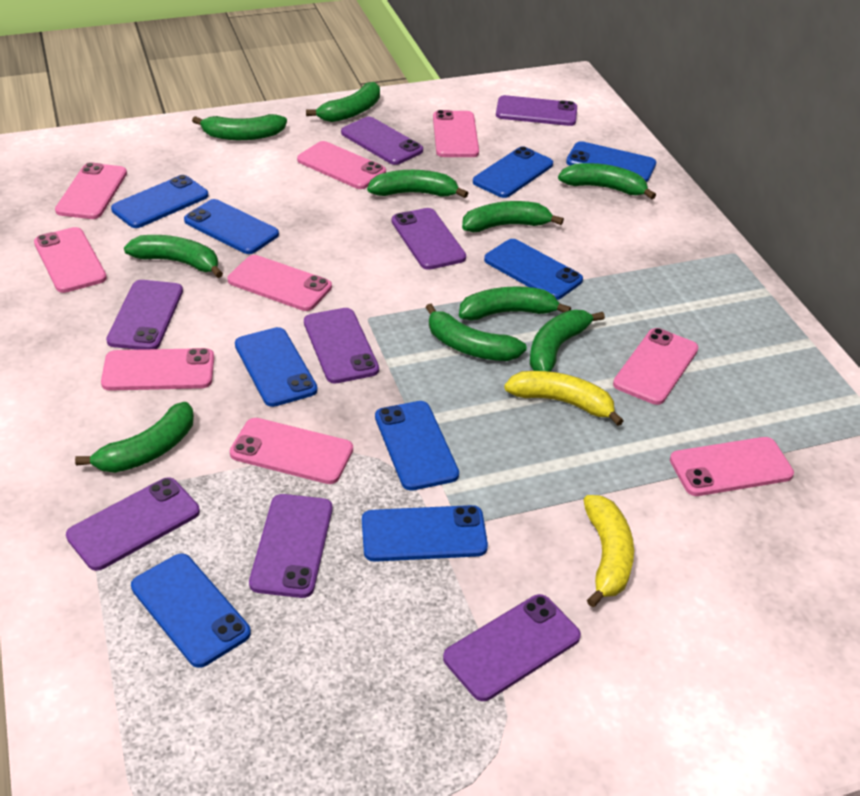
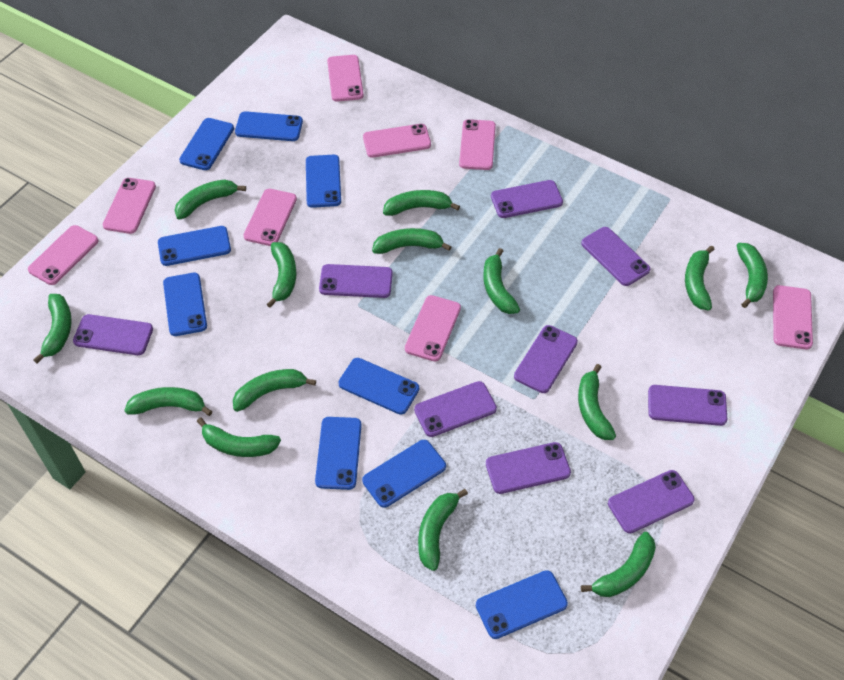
green banana: [75,402,194,473] [124,235,223,278] [192,114,287,140] [306,82,380,122] [367,170,468,198] [425,304,527,361] [459,286,571,321] [462,201,564,232] [530,310,605,372] [558,163,656,199] = 10 -> [33,294,72,363] [124,387,213,416] [175,179,246,220] [197,417,281,457] [233,369,316,412] [267,242,296,308] [372,228,451,254] [383,190,460,216] [418,489,468,571] [483,248,520,314] [578,364,616,440] [581,532,656,597] [685,246,715,311] [736,243,768,308] = 14
pink phone: [34,227,107,293] [55,162,127,219] [101,348,214,391] [228,255,332,311] [230,418,353,484] [297,141,386,189] [433,110,479,157] [613,328,698,405] [670,437,794,496] = 9 -> [28,225,99,285] [102,178,156,234] [243,189,297,246] [327,55,364,102] [363,124,431,158] [405,295,461,361] [459,119,496,170] [773,285,813,349] = 8
purple phone: [66,477,200,571] [106,280,183,350] [249,494,333,598] [304,308,379,384] [341,117,423,165] [391,208,466,270] [443,594,581,701] [496,95,577,126] = 8 -> [73,314,153,355] [319,264,393,298] [414,381,497,437] [486,442,571,494] [491,180,563,218] [514,325,578,393] [581,227,650,286] [608,470,695,534] [648,385,727,426] = 9
yellow banana: [504,371,624,426] [584,495,634,607] = 2 -> none = 0

